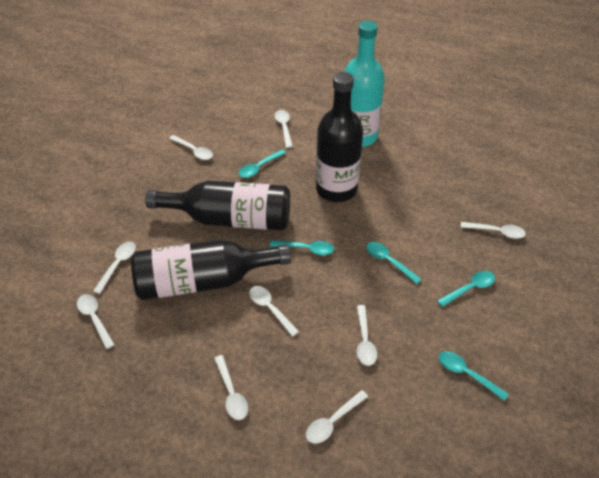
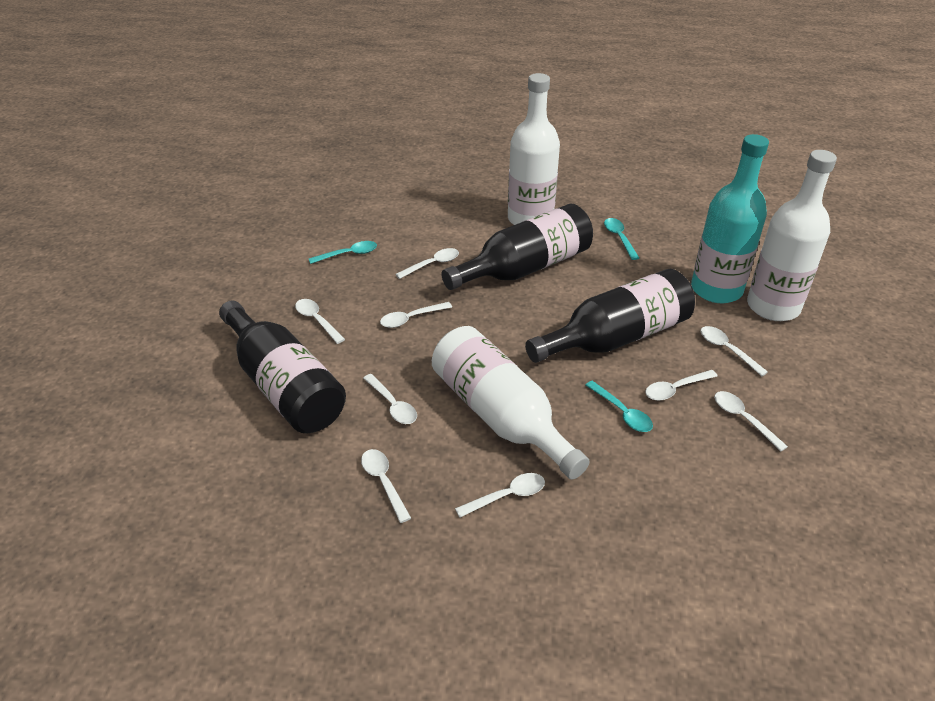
turquoise spoon: [239,150,286,178] [270,240,334,255] [366,242,422,284] [437,271,495,307] [439,351,509,401] = 5 -> [309,241,377,264] [585,381,653,432] [604,218,639,260] = 3
white bottle: none = 0 -> [432,326,590,479] [508,73,560,225] [747,150,837,321] = 3

